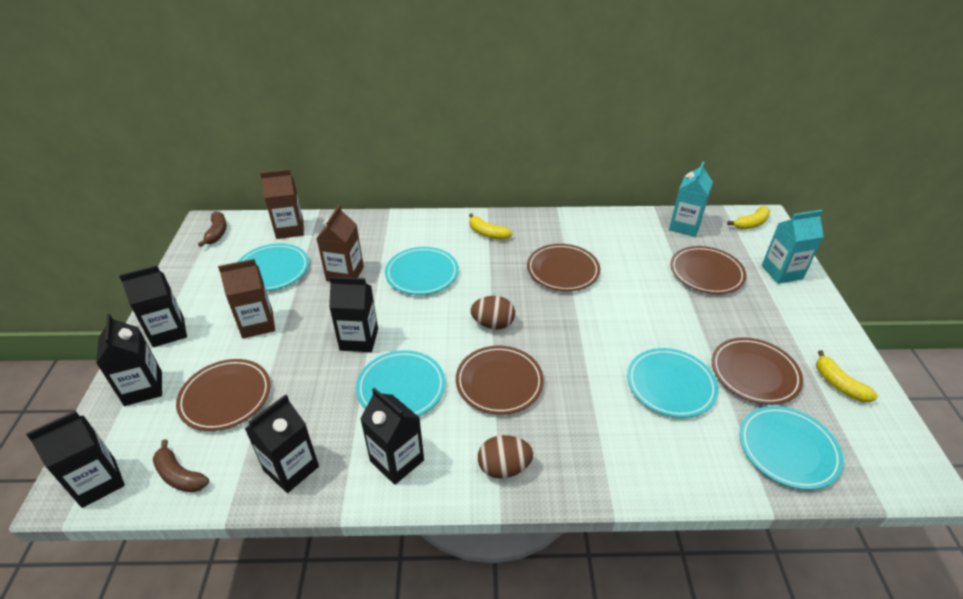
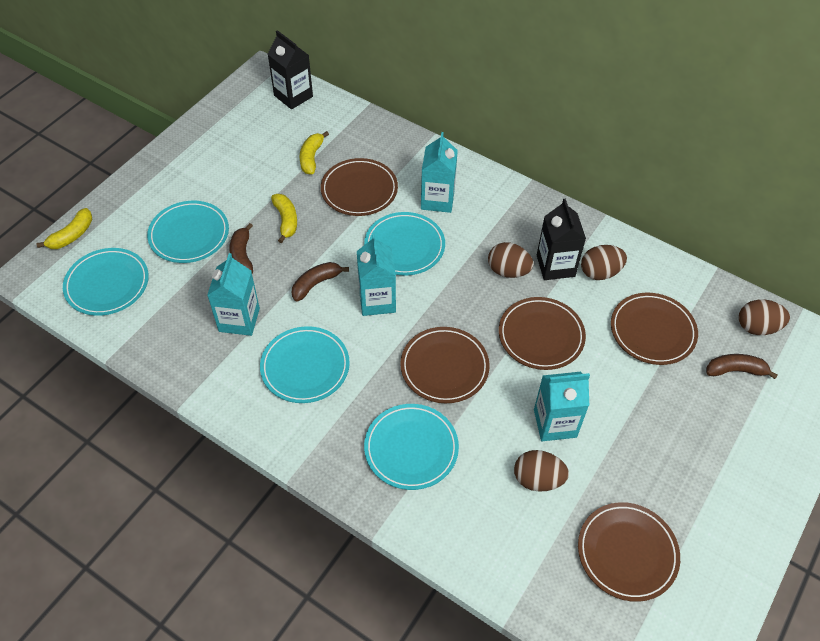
black carton: [26,411,125,508] [96,314,162,406] [119,265,187,347] [245,394,319,493] [329,277,378,352] [360,388,424,485] = 6 -> [268,30,313,109] [537,199,586,280] = 2
brown banana: [153,439,209,493] [198,211,227,247] = 2 -> [230,223,253,273] [292,262,349,302] [706,354,778,379] = 3
brown carton: [218,259,275,338] [260,169,304,239] [316,205,364,282] = 3 -> none = 0
brown egg: [470,296,515,330] [478,435,533,479] = 2 -> [488,242,534,278] [514,450,569,492] [581,245,627,280] [739,299,790,335] = 4
turquoise carton: [669,162,713,237] [762,210,824,284] = 2 -> [207,253,260,336] [357,234,396,316] [421,132,458,213] [534,372,590,441] = 4

